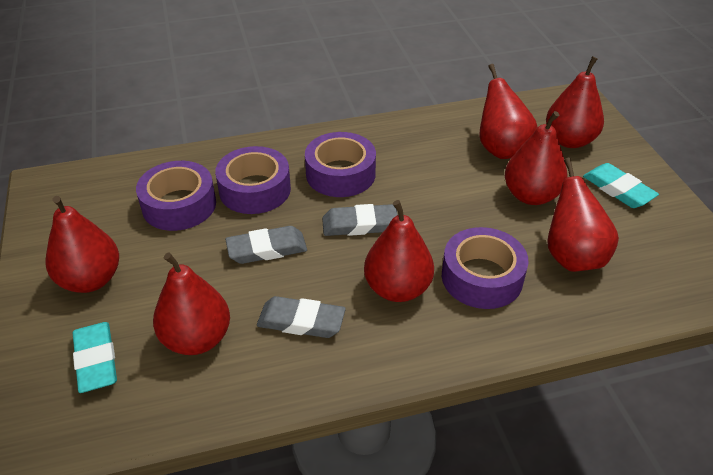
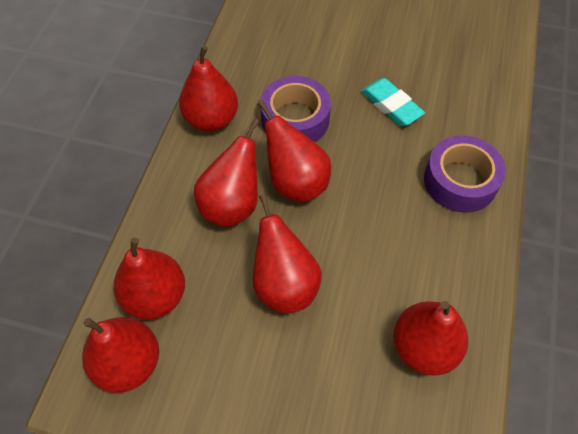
grey eraser: [225,226,307,264] [257,296,346,338] [322,204,398,236] = 3 -> none = 0
purple tape: [136,161,216,231] [215,146,291,214] [305,132,376,197] [442,227,528,309] = 4 -> [261,76,331,142] [424,135,506,213] = 2
turquoise eraser: [73,322,117,393] [583,163,659,208] = 2 -> [361,78,425,126] = 1

